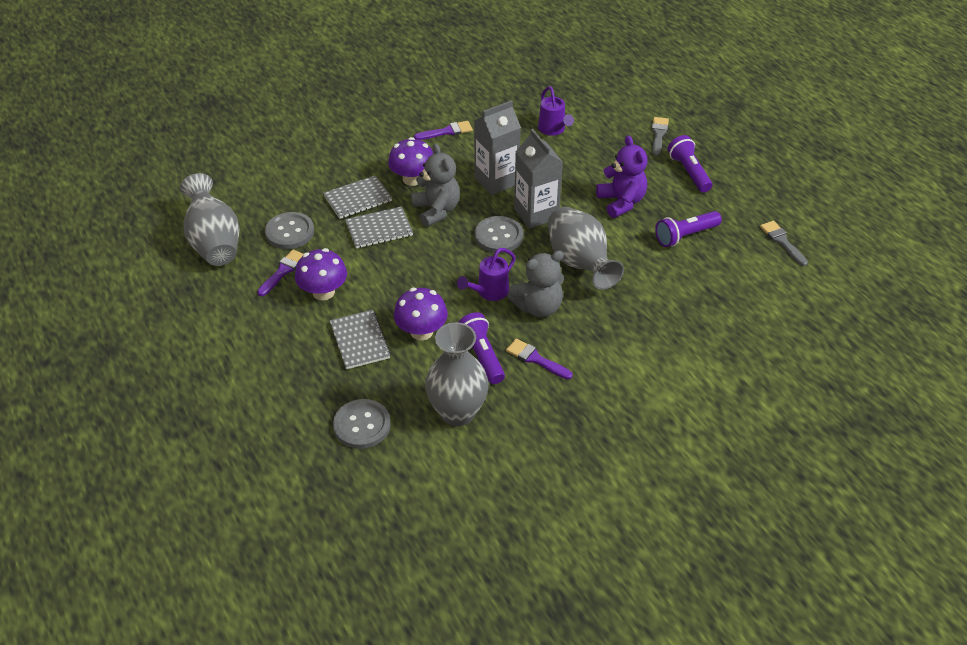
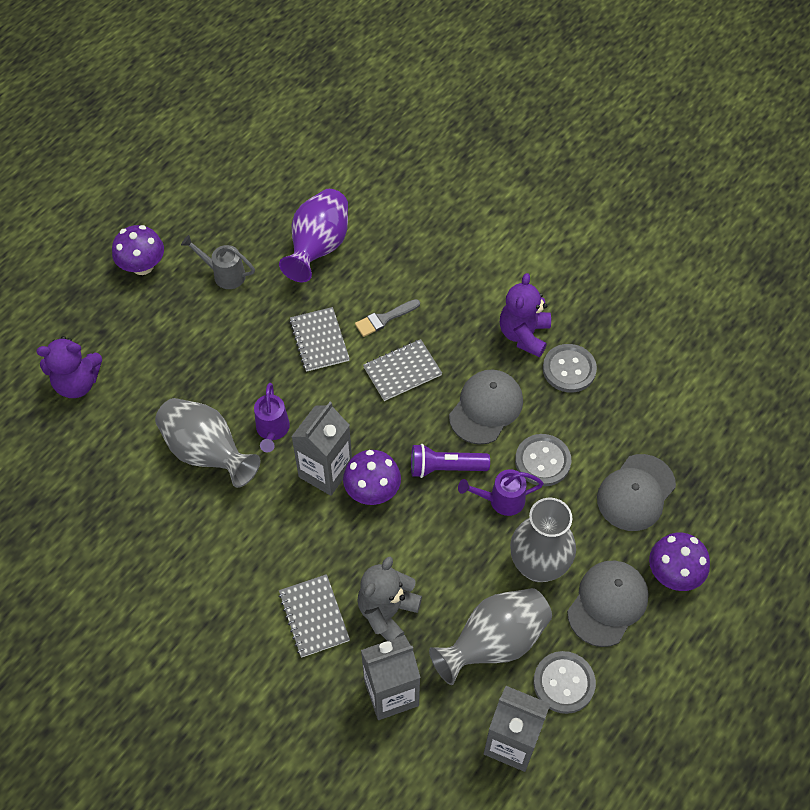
grey brush: [652,117,669,156] [760,221,808,266] = 2 -> [355,299,420,337] = 1
grey cap: none = 0 -> [449,369,523,445] [567,561,649,647] [597,454,676,531] = 3
grey carton: [474,100,521,195] [514,129,563,229] = 2 -> [291,402,352,496] [361,635,421,720] [484,686,550,772] = 3
grey teddy bear: [411,143,460,227] [507,251,564,317] = 2 -> [357,557,422,641] = 1
grey watering can: none = 0 -> [181,235,255,289] = 1
purple brush: [257,250,303,296] [414,121,473,140] [506,339,573,379] = 3 -> none = 0
purple flashlight: [459,312,505,384] [655,211,722,247] [668,135,712,193] = 3 -> [411,444,490,478] = 1
purple teddy bear: [596,135,647,218] = 1 -> [37,336,102,398] [500,273,551,357] = 2
purple vase: none = 0 -> [279,189,348,282] = 1

